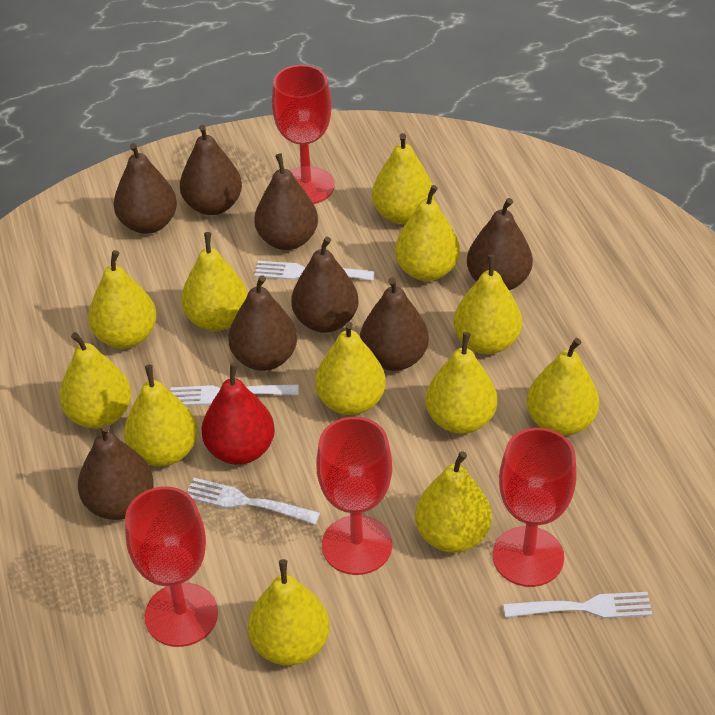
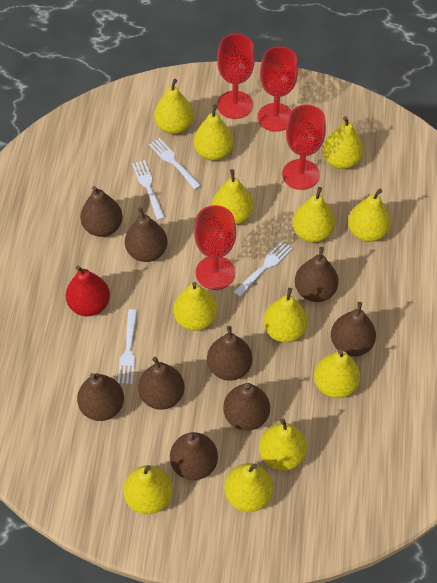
brown pear: [78,424,154,520] [114,143,177,234] [180,125,242,215] [228,275,297,371] [254,153,318,250] [291,237,358,333] [360,277,429,371] [467,198,533,290] = 8 -> [77,373,124,421] [80,186,123,237] [125,207,168,262] [138,357,184,410] [170,432,218,480] [207,326,253,381] [223,383,270,431] [295,247,339,302] [331,302,376,357] = 9

